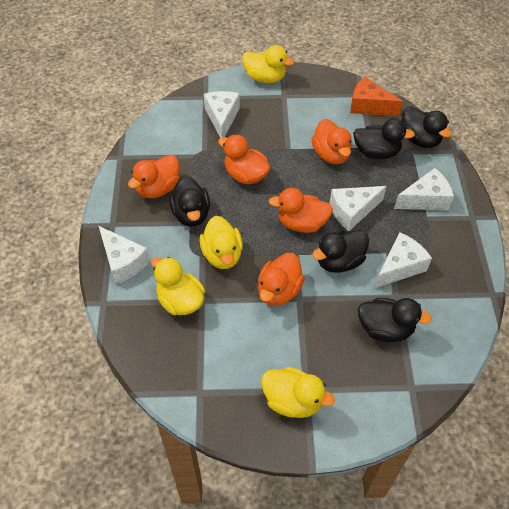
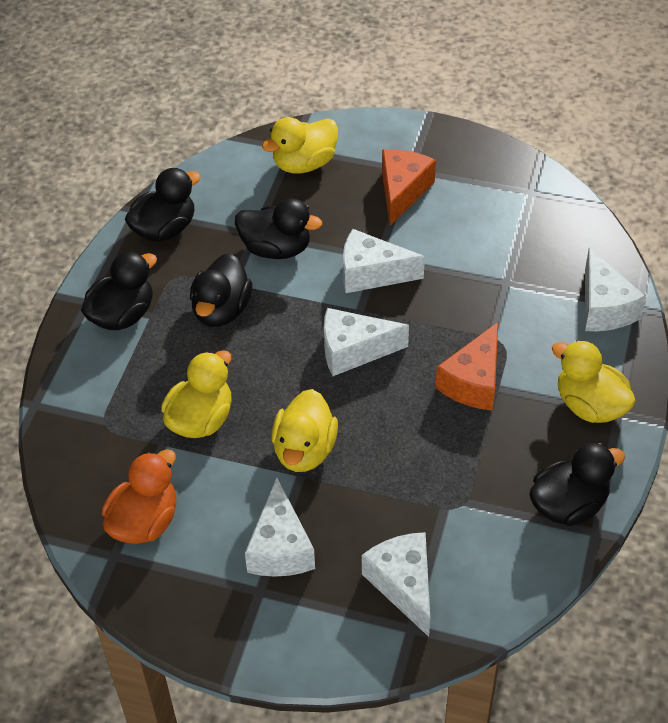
orange cheese: [350,77,403,116] = 1 -> [382,149,436,226] [436,322,498,411] = 2
orange duck: [128,155,180,198] [218,135,271,184] [258,253,305,306] [269,188,333,233] [311,119,352,164] = 5 -> [102,449,176,544] = 1

